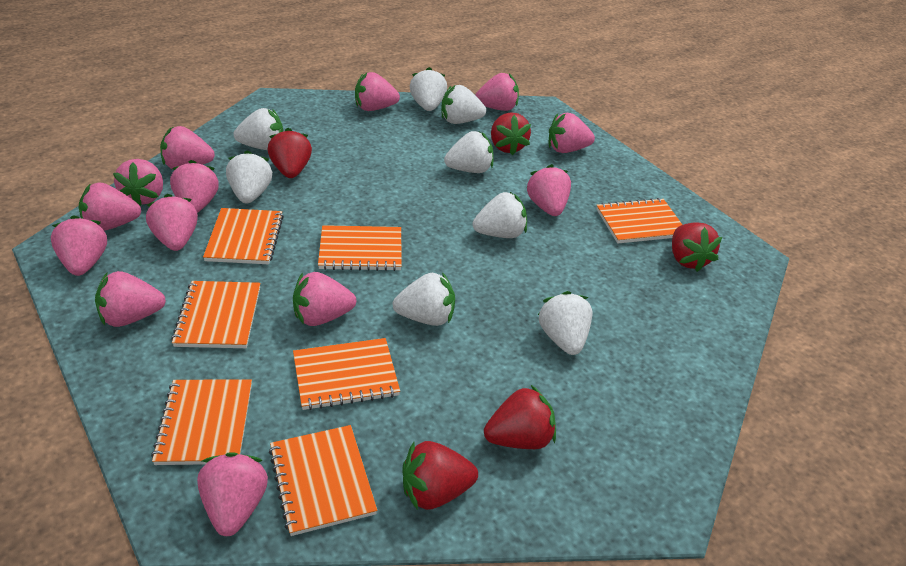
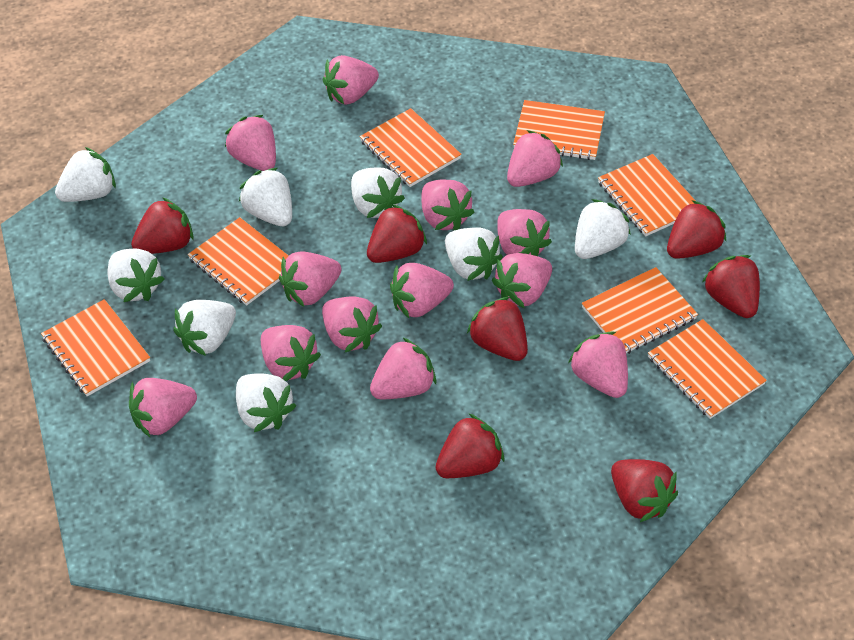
red strawberry: [268,128,312,178] [402,441,478,510] [484,385,556,449] [491,112,531,155] [672,222,722,272] = 5 -> [131,197,194,254] [367,204,427,263] [435,414,504,478] [467,297,528,361] [611,459,678,522] [667,200,726,259] [702,255,760,318] = 7

